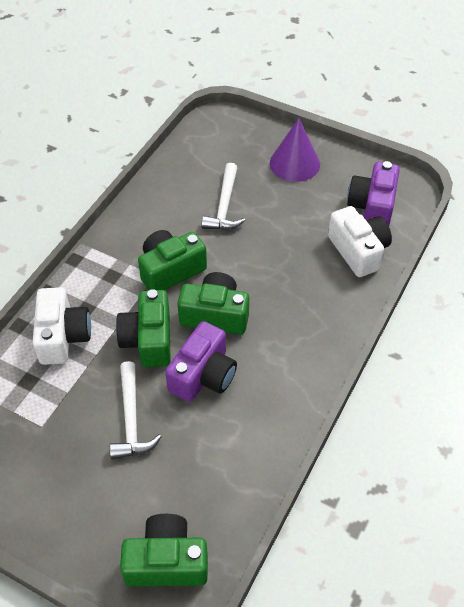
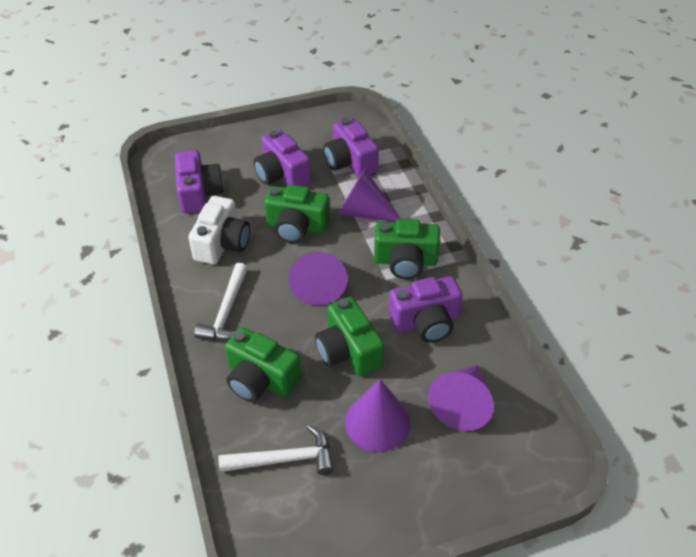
purple camera: [165,321,237,402] [347,161,400,226] = 2 -> [175,150,224,214] [253,130,311,186] [323,118,379,178] [388,276,462,343] = 4
purple cone: [270,118,320,182] = 1 -> [288,252,347,305] [338,169,401,222] [345,379,411,452] [428,365,494,431] = 4
white camera: [32,287,91,365] [328,206,392,277] = 2 -> [188,196,250,265] = 1

